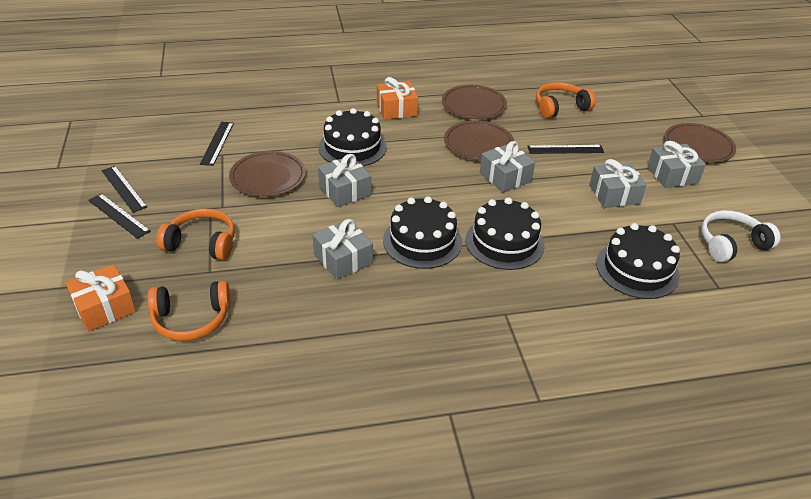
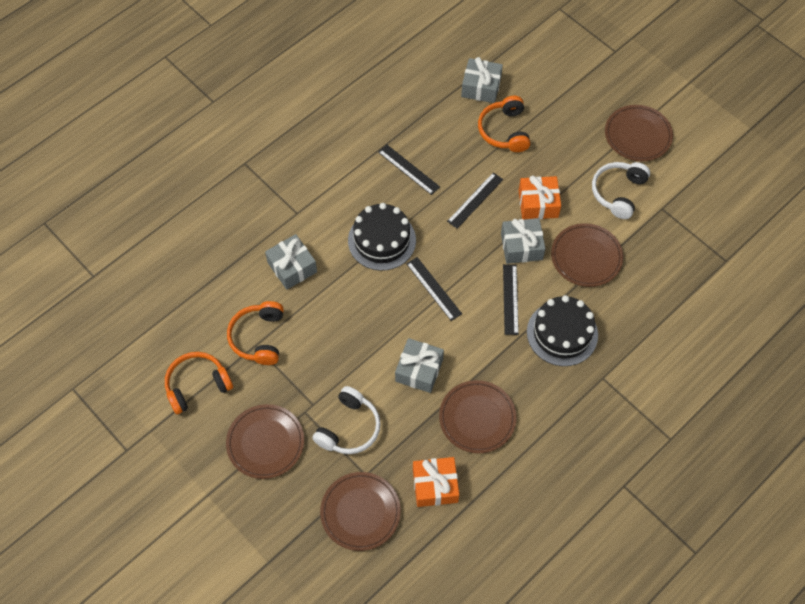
black cake: [318,108,387,166] [383,196,462,269] [465,197,545,270] [596,223,680,299] = 4 -> [348,203,416,271] [527,295,598,366] = 2
brown plate: [229,151,306,197] [442,85,507,119] [444,121,514,161] [664,123,736,163] = 4 -> [226,404,304,479] [320,472,401,551] [439,380,517,453] [551,223,623,287] [605,105,673,161] = 5
grey gift: [313,219,373,280] [318,154,371,207] [480,141,535,192] [589,159,647,208] [647,141,706,188] = 5 -> [265,234,317,290] [395,338,444,393] [461,57,503,103] [501,218,546,264] = 4
white headphones: [701,210,781,262] = 1 -> [312,386,381,454] [592,162,650,219] = 2

